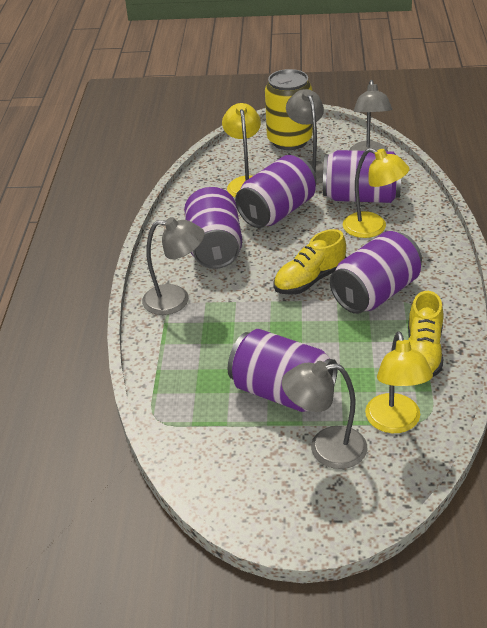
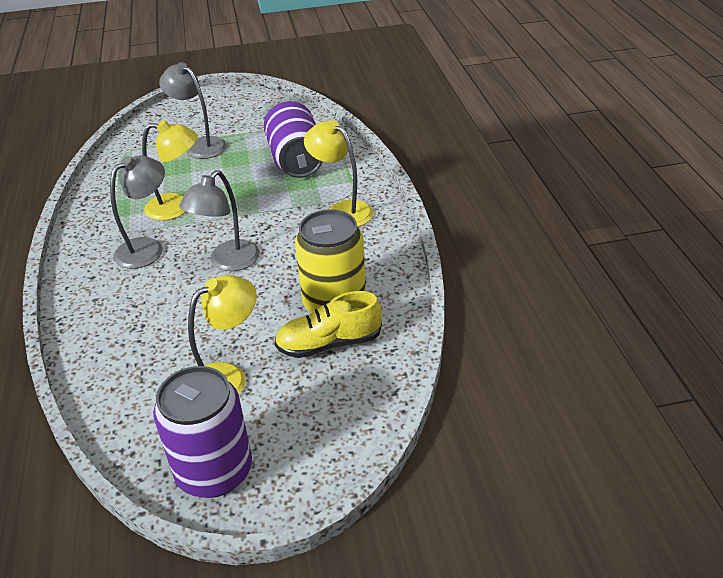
grey lamp: [142,217,205,315] [282,361,367,469] [286,89,324,184] [349,80,392,151] = 4 -> [110,155,165,269] [159,62,227,159] [179,170,260,271] = 3
purple can: [184,187,242,269] [228,329,338,412] [235,155,317,228] [323,150,402,203] [330,231,422,314] = 5 -> [153,366,252,498] [264,101,323,178] = 2
yellow shoe: [273,229,346,295] [408,291,444,377] = 2 -> [274,291,382,358] = 1

